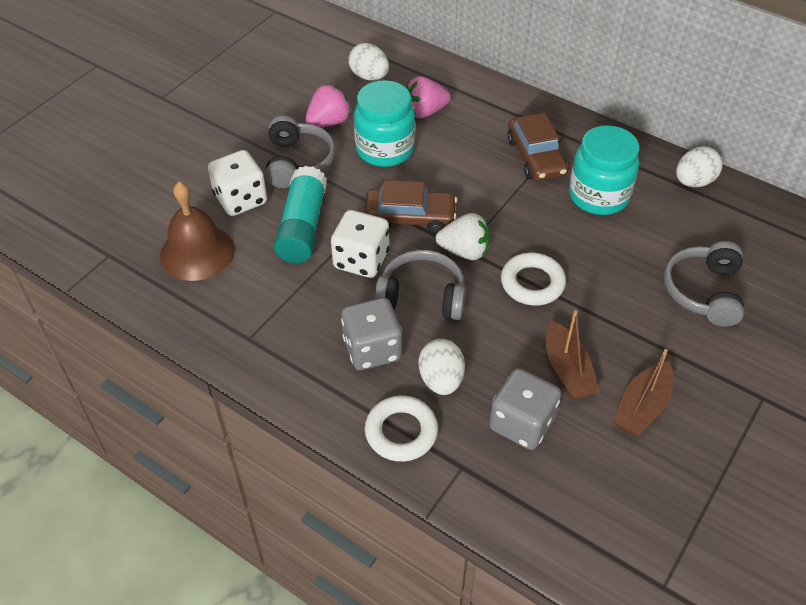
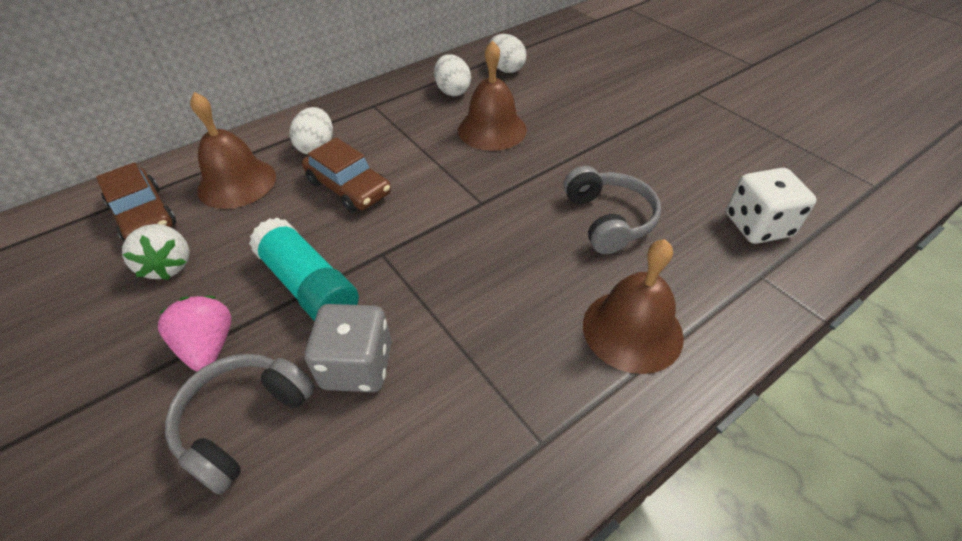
brown bell: [160,182,235,281] = 1 -> [190,92,276,209] [458,40,527,151] [583,239,684,374] = 3
brown boat: [546,310,600,399] [613,349,673,436] = 2 -> none = 0
grey dice: [341,297,402,370] [489,368,561,450] = 2 -> [305,304,392,392] = 1
grey headphones: [265,115,336,188] [374,250,466,320] [664,241,744,327] = 3 -> [165,354,315,494] [563,166,661,254] = 2
pink strawberry: [305,84,352,128] [406,76,451,118] = 2 -> [158,296,231,372] = 1
turquoise jar: [354,80,415,167] [569,125,639,215] = 2 -> none = 0
white dice: [208,150,267,216] [331,210,389,278] = 2 -> [726,168,816,244] = 1
white ring: [365,395,438,462] [501,253,566,306] = 2 -> none = 0

